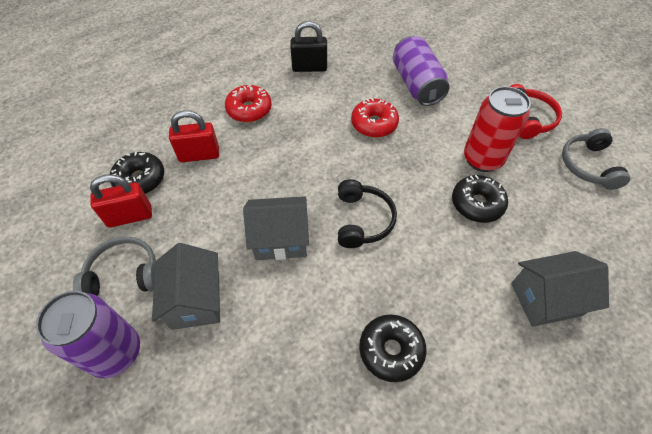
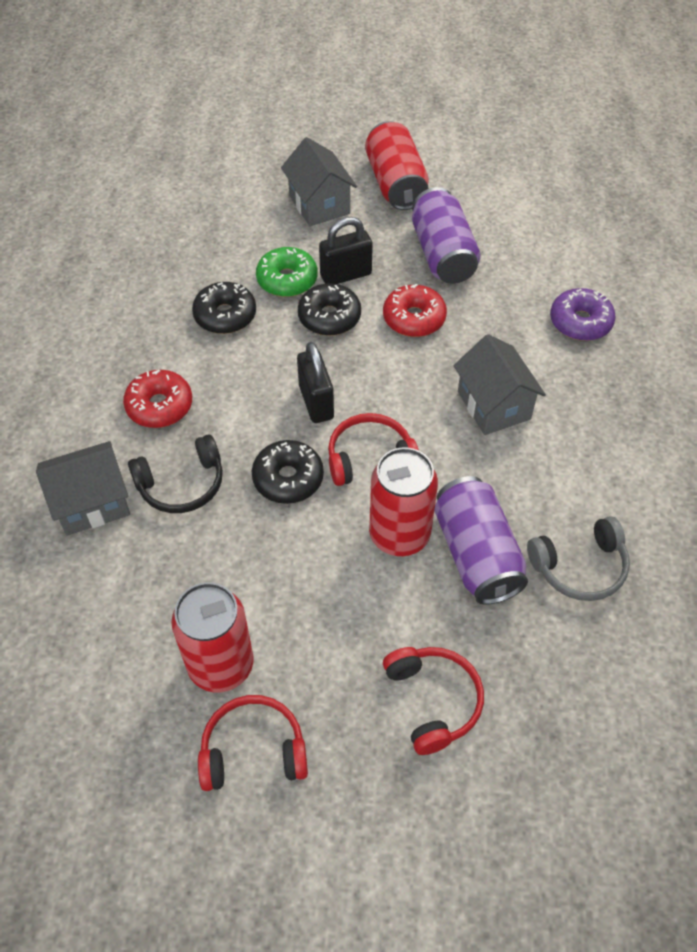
black padlock: [290,21,327,72] = 1 -> [297,342,334,423] [319,217,373,284] = 2
green donut: none = 0 -> [256,247,318,297] = 1
grey headphones: [73,237,156,296] [562,128,630,190] = 2 -> [527,516,630,601] = 1
purple donut: none = 0 -> [550,288,616,341] = 1
red can: [464,86,531,172] = 1 -> [171,582,254,692] [365,121,429,210] [369,447,438,556] = 3
red headphones: [509,84,562,139] = 1 -> [198,695,308,791] [328,413,419,486] [383,647,484,755] = 3
red padlock: [90,174,152,227] [169,110,219,162] = 2 -> none = 0

